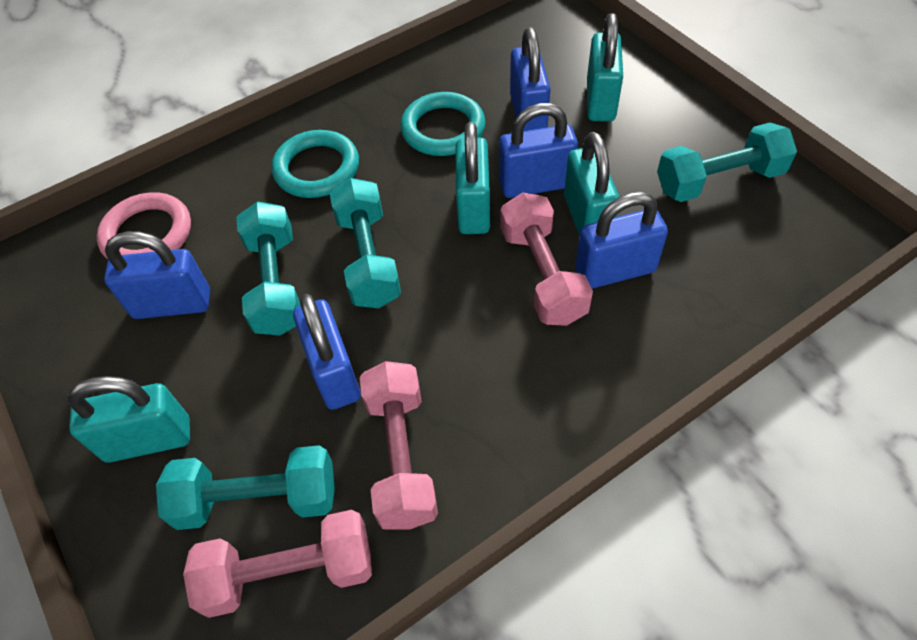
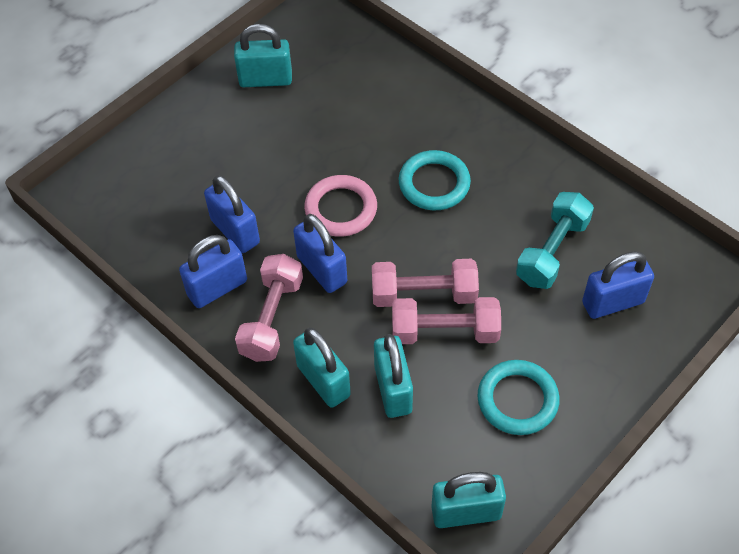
blue padlock: [104,231,210,319] [293,294,360,410] [499,103,578,198] [510,28,551,131] [575,192,668,289] = 5 -> [179,235,247,308] [204,175,260,253] [293,214,347,293] [582,251,654,319] = 4
turquoise dumbbell: [156,445,335,530] [236,201,301,336] [330,178,401,308] [657,123,797,202] = 4 -> [516,192,594,289] = 1

